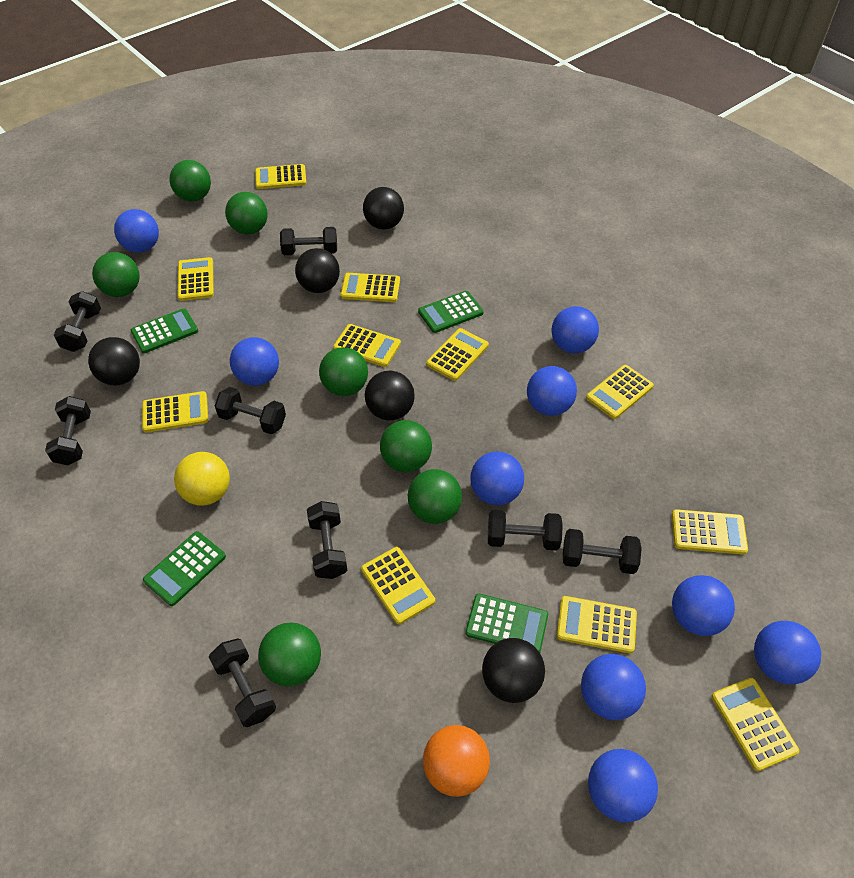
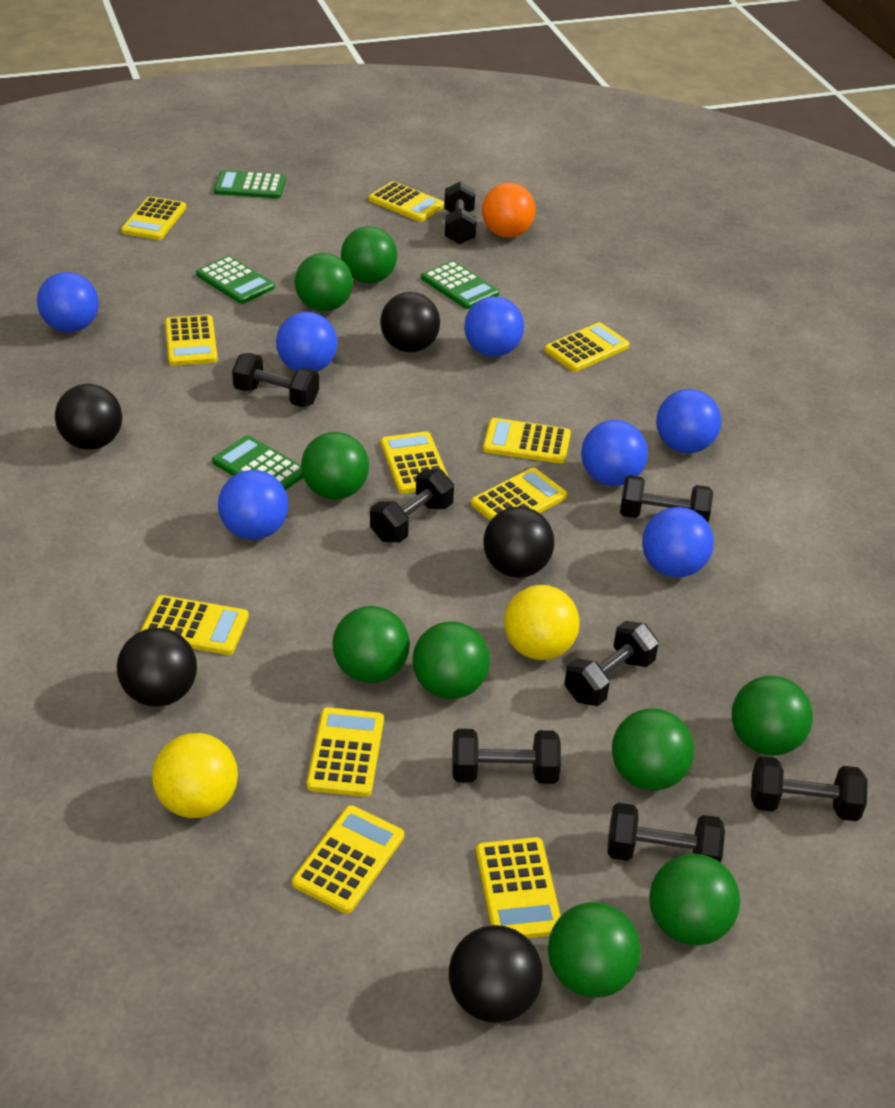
blue ball: [114,209,159,253] [230,337,279,386] [470,451,524,505] [527,366,577,416] [551,306,599,353] [581,654,646,720] [588,749,658,823] [672,575,735,636] [754,621,821,685] = 9 -> [37,272,99,332] [218,470,288,540] [276,312,337,371] [464,296,524,357] [581,420,648,486] [642,507,714,578] [656,389,721,453] = 7
green ball: [92,252,140,297] [169,160,211,202] [225,192,268,235] [258,622,321,686] [319,347,368,396] [380,420,432,472] [408,469,462,524] = 7 -> [295,253,353,312] [301,432,369,500] [332,606,410,683] [341,226,397,284] [413,621,490,699] [548,902,641,998] [612,708,694,791] [649,854,740,946] [732,676,813,755] = 9
yellow ball: [174,452,230,506] = 1 -> [152,733,238,818] [504,585,580,660] = 2

